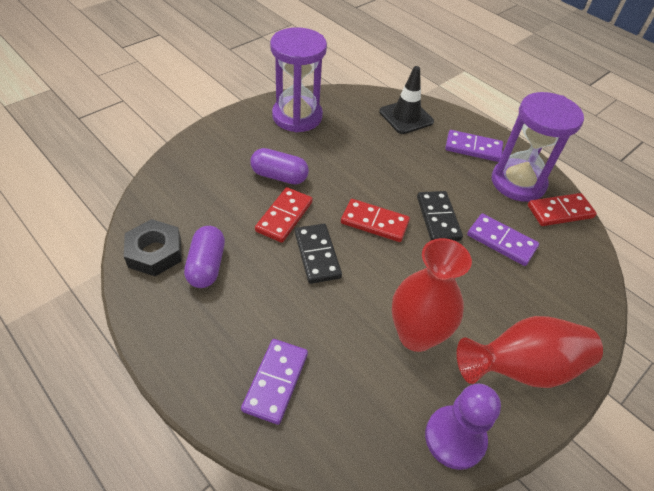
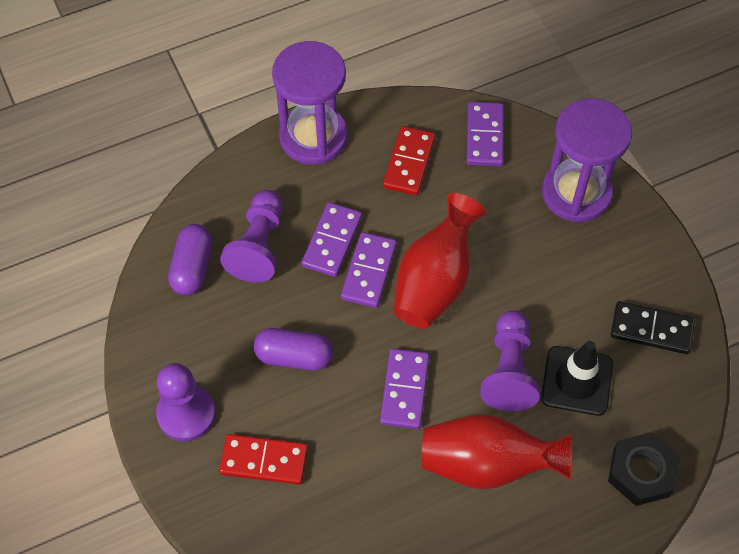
black domino: [295,224,342,284] [417,191,463,241] = 2 -> [611,301,695,354] = 1
purple domino: [241,339,308,425] [445,130,503,162] [467,214,539,266] = 3 -> [301,202,362,277] [341,232,397,308] [380,349,429,429] [466,102,504,166] = 4
purple pawn: [425,384,501,470] = 1 -> [156,363,216,442] [220,190,283,283] [480,310,540,411] = 3
red domino: [255,187,313,243] [341,199,410,242] [528,193,597,226] = 3 -> [219,434,308,485] [383,126,435,195] = 2

